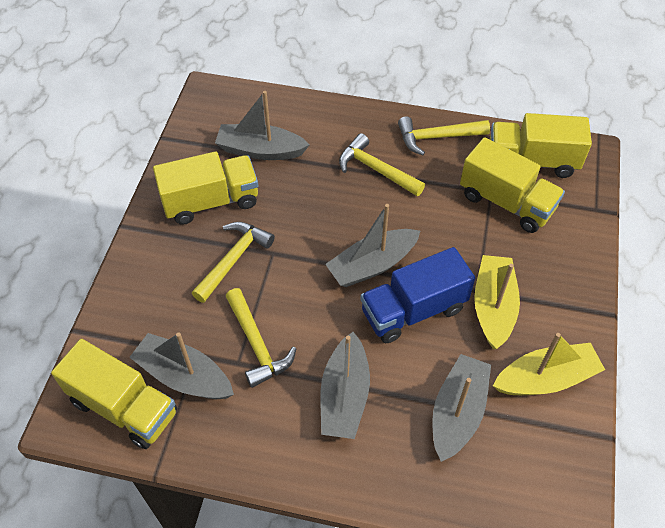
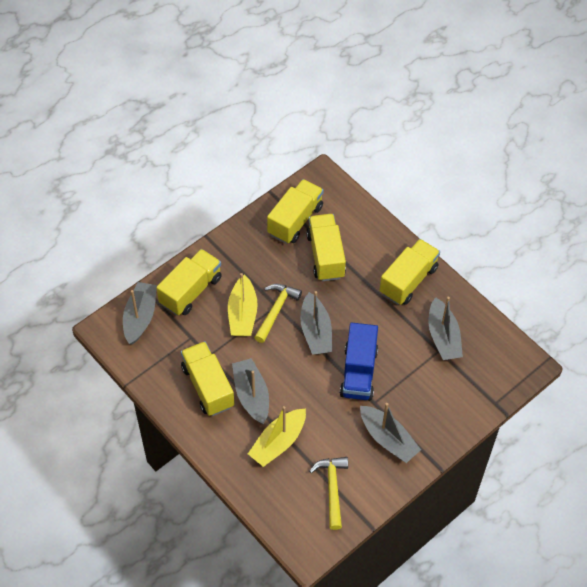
yellow hammer: [192,222,275,303] [226,288,296,388] [339,133,425,196] [398,117,490,155] = 4 -> [254,284,302,343] [309,457,348,530] = 2
yellow truck: [51,339,177,449] [153,151,258,225] [460,137,565,233] [490,113,592,178] = 4 -> [156,249,222,316] [181,341,235,416] [267,179,324,244] [306,214,346,281] [380,239,440,305] = 5

